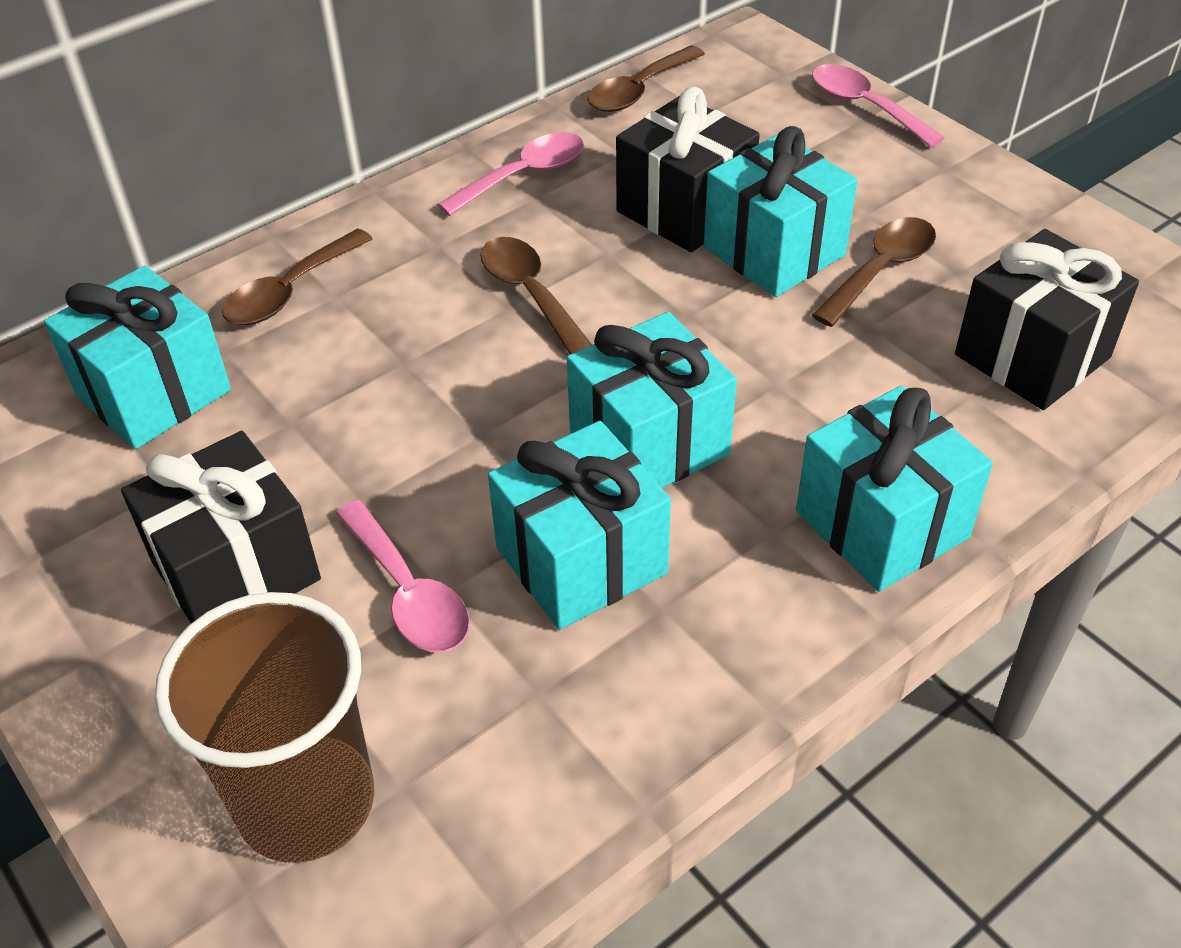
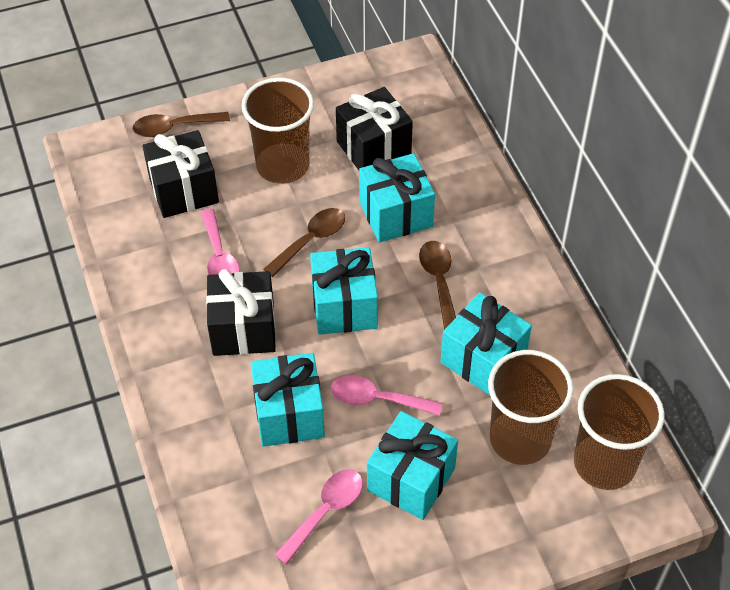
brown cup: [155,592,374,863] = 1 -> [242,78,314,184] [488,350,573,465] [574,374,665,490] = 3
brown spoon: [222,229,373,325] [480,237,592,354] [587,46,705,112] [812,217,936,327] = 4 -> [132,112,230,137] [263,208,345,277] [419,241,456,330] = 3

